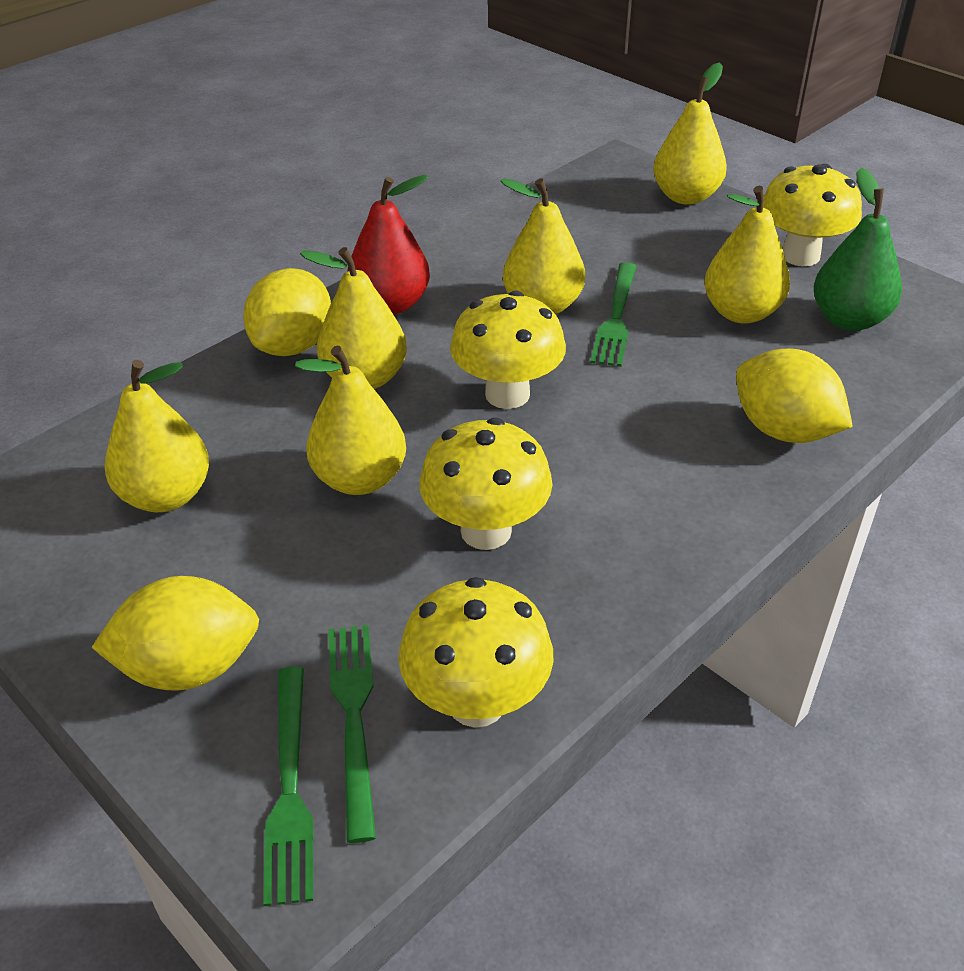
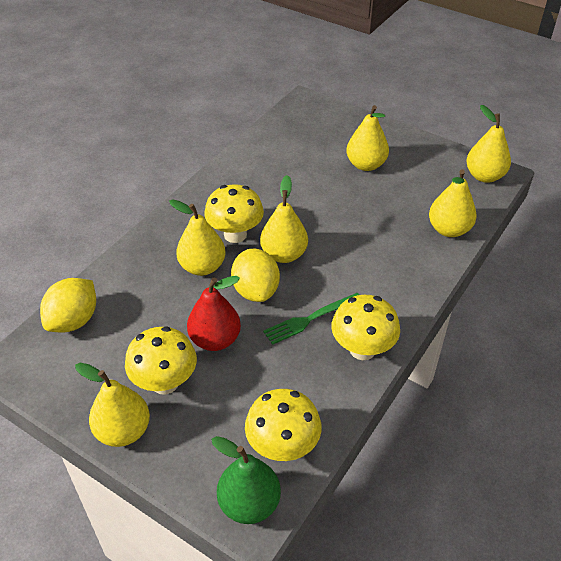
green fork: [263,666,313,906] [328,625,376,843] [590,262,636,367] = 3 -> [263,293,359,345] = 1
yellow lemon: [92,576,259,691] [243,268,331,356] [736,349,853,443] = 3 -> [40,278,96,332] [231,249,280,302] = 2

